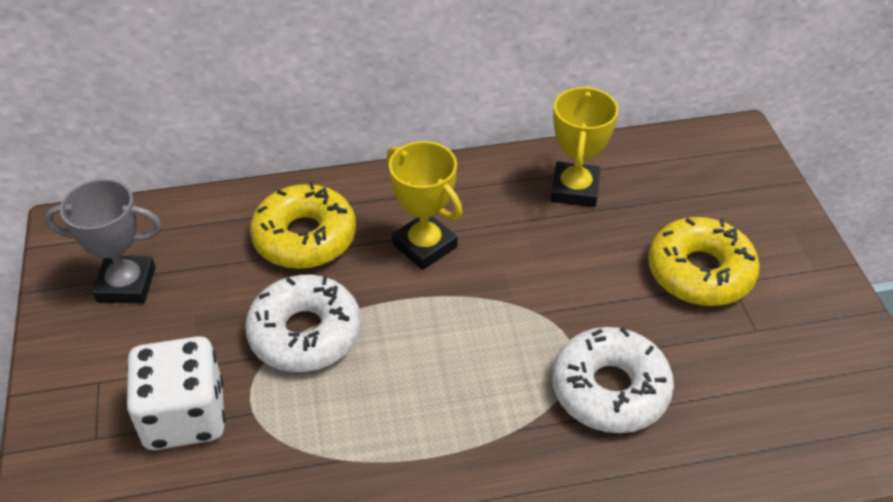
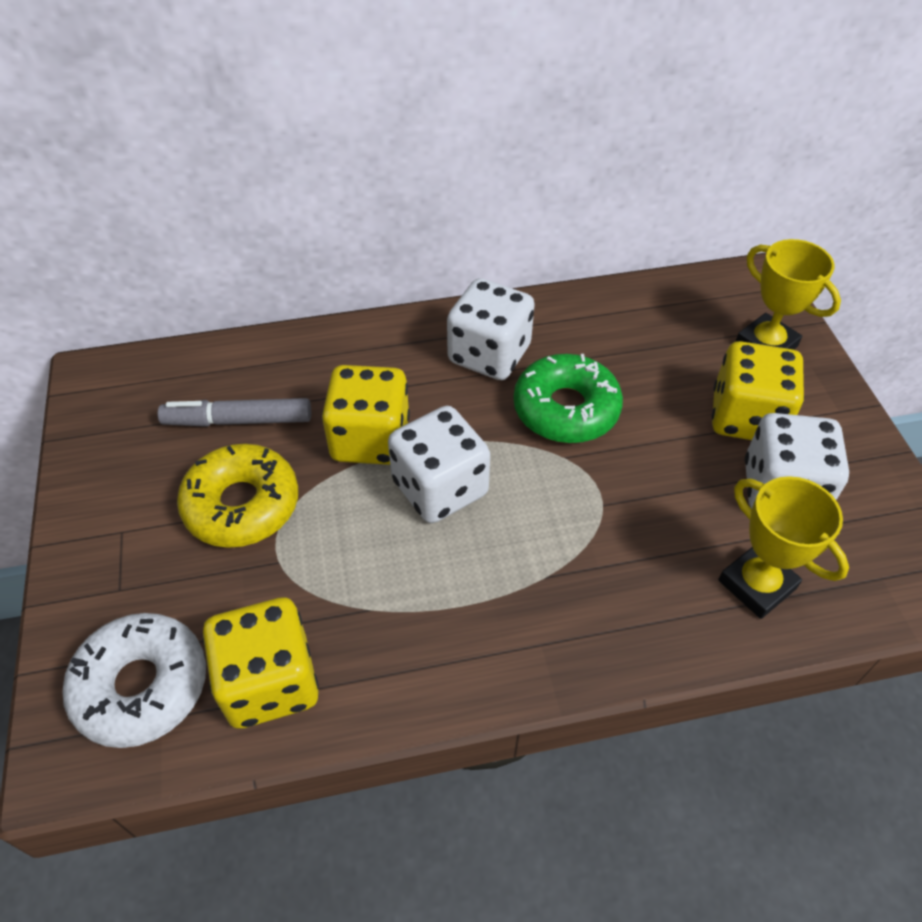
green donut: none = 0 -> [513,354,623,443] = 1
grey marker: none = 0 -> [158,398,311,427] = 1
grey trophy: [45,179,162,304] = 1 -> none = 0
white dice: [127,336,225,450] = 1 -> [388,406,490,523] [447,278,535,380] [745,413,849,509] = 3
white donut: [245,275,361,372] [552,327,674,433] = 2 -> [62,613,206,748] = 1
yellow dice: none = 0 -> [203,597,319,729] [322,365,410,465] [712,341,804,440] = 3
yellow donut: [250,182,356,269] [648,217,760,306] = 2 -> [177,444,298,548] = 1

